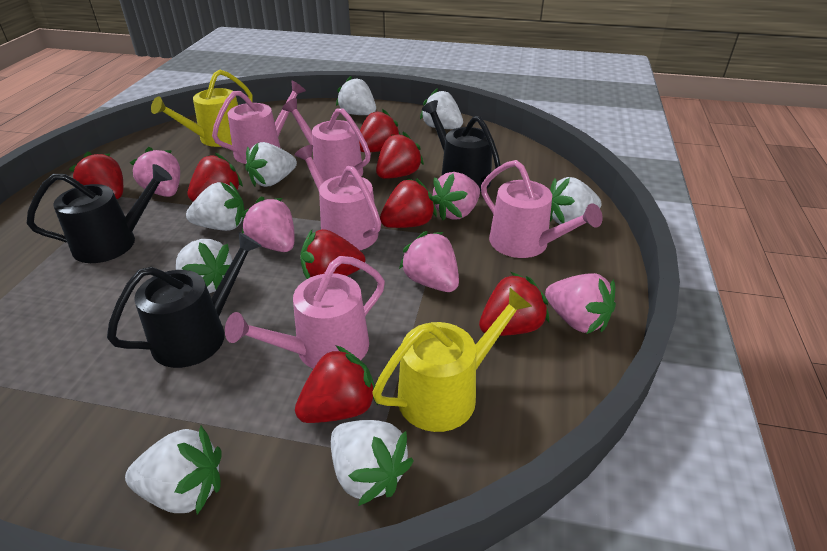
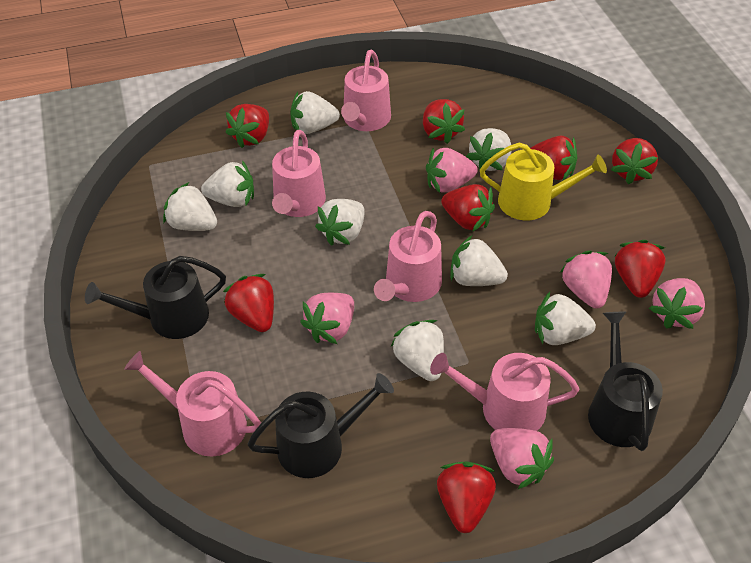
yellow watering can: [151,69,253,147] [372,288,532,432] = 2 -> [480,143,607,220] = 1

